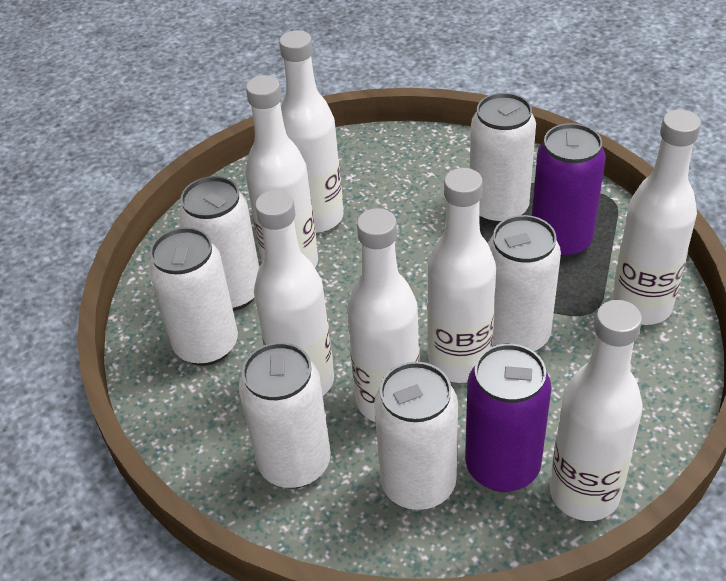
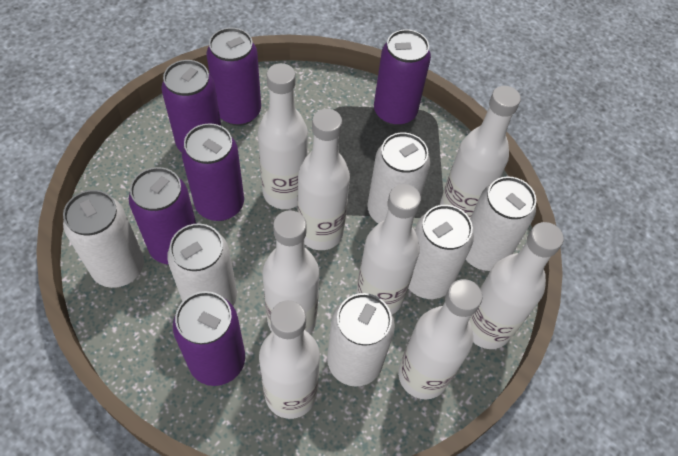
purple can: [465,344,551,492] [532,123,606,259] = 2 -> [129,167,196,265] [161,60,221,152] [173,291,245,386] [182,123,244,221] [206,28,261,126] [374,29,431,126] = 6
white bottle: [245,75,318,267] [254,190,334,396] [279,30,344,233] [347,208,420,422] [427,168,496,383] [550,300,643,521] [612,110,701,325] = 7 -> [258,63,308,209] [259,300,320,419] [262,210,319,334] [298,109,350,250] [356,184,421,314] [398,279,482,399] [440,86,521,218] [469,222,564,349] = 8

